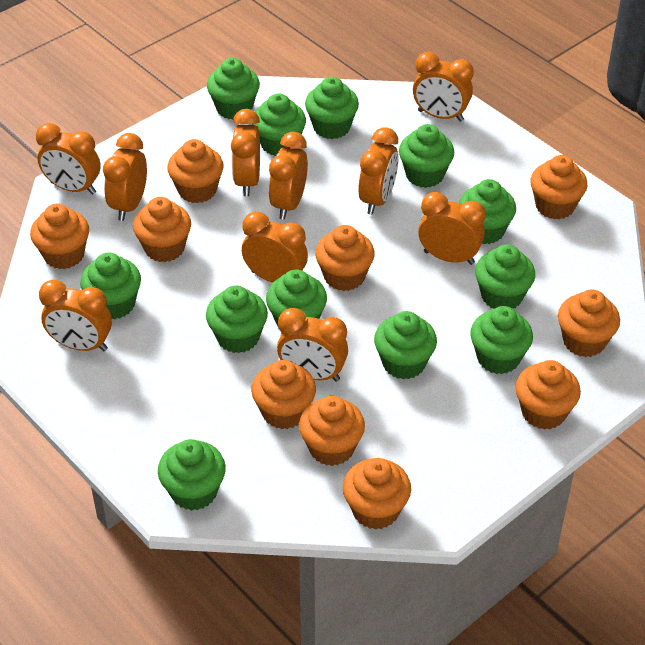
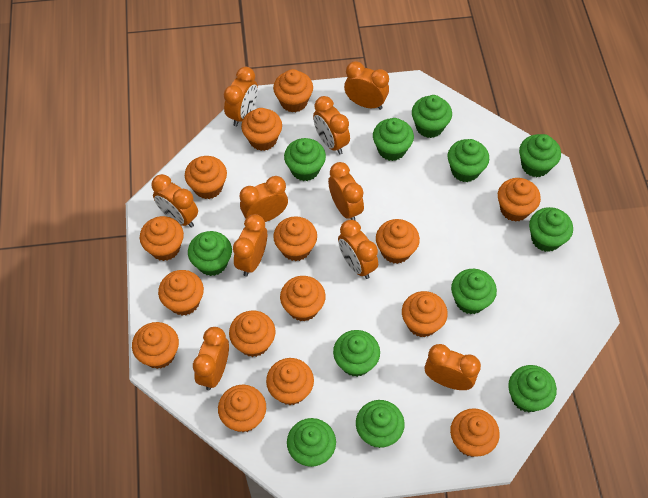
orange cupcake: [30,204,89,269] [133,197,191,262] [167,139,224,203] [251,360,316,429] [299,396,365,466] [315,225,375,291] [343,458,411,530] [515,360,581,430] [530,155,587,219] [558,289,620,357] = 10 -> [132,322,179,369] [140,216,184,261] [158,270,204,315] [185,156,227,199] [218,385,266,433] [229,311,275,357] [241,108,282,151] [266,358,314,405] [273,69,313,112] [273,216,317,261] [280,276,326,322] [376,219,420,264] [402,291,448,337] [450,408,500,457] [498,178,541,222] = 15

